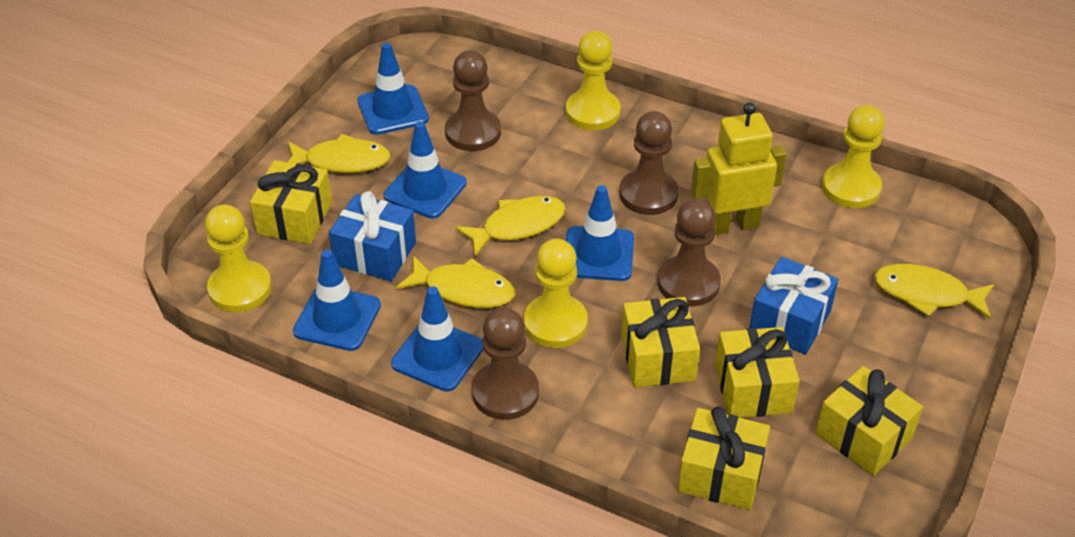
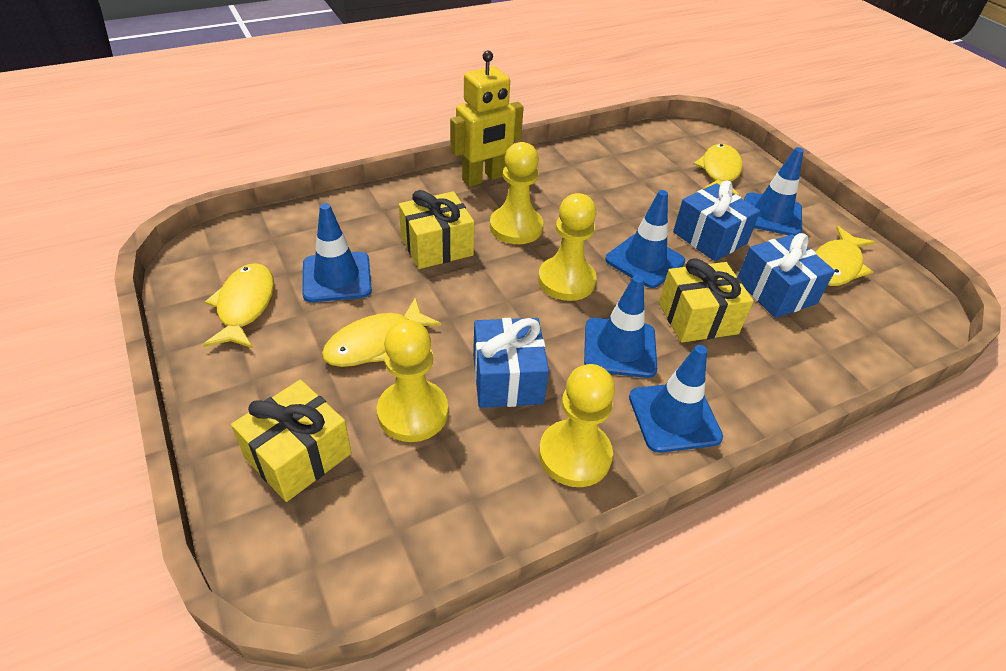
blue gift: [329,191,416,281] [749,257,838,355] = 2 -> [473,318,549,408] [673,181,760,261] [738,233,835,318] = 3
brown pawn: [445,51,501,151] [472,308,539,420] [620,111,678,215] [658,199,721,307] = 4 -> none = 0
yellow gift: [250,160,332,244] [621,297,700,387] [678,406,770,510] [715,327,799,418] [815,366,923,476] = 5 -> [231,380,351,502] [399,190,474,269] [659,259,754,343] = 3

